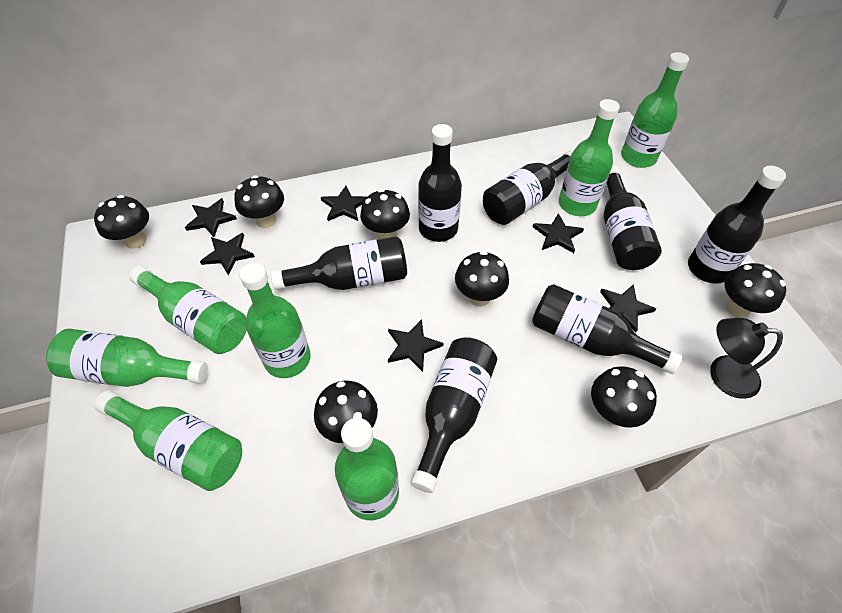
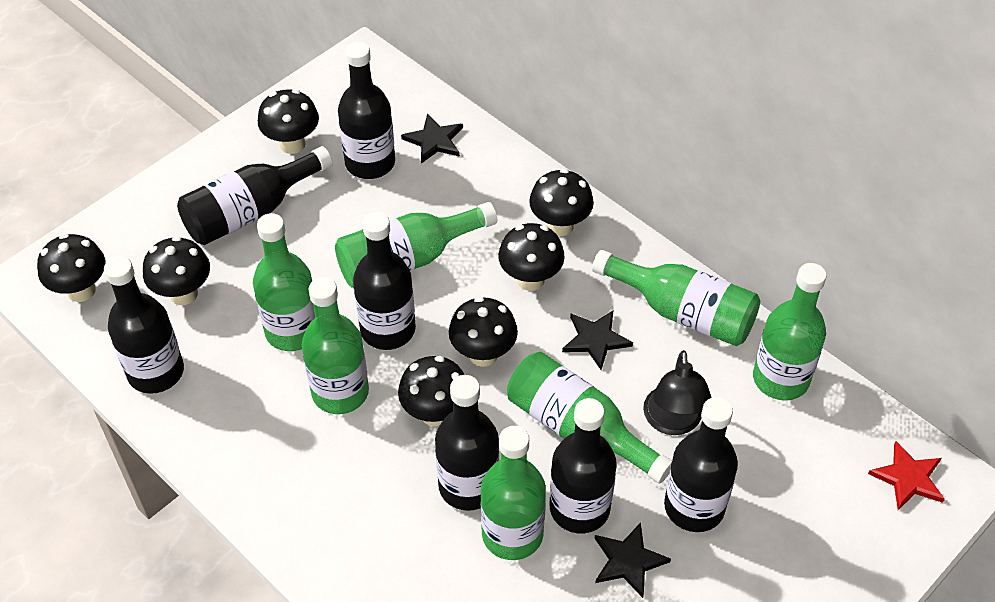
black star: [185,198,237,237] [200,233,255,275] [321,186,367,221] [388,319,444,372] [533,213,584,253] [600,284,656,332] = 6 -> [401,114,463,164] [562,310,633,370] [595,522,671,598] = 3
red star: none = 0 -> [868,441,945,510] = 1

